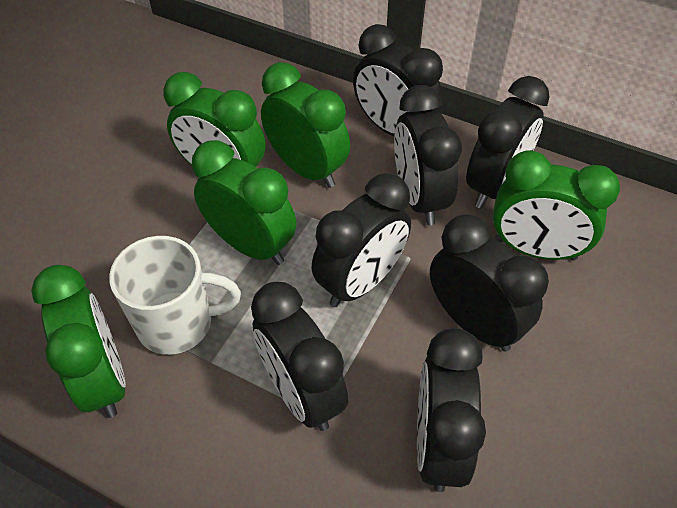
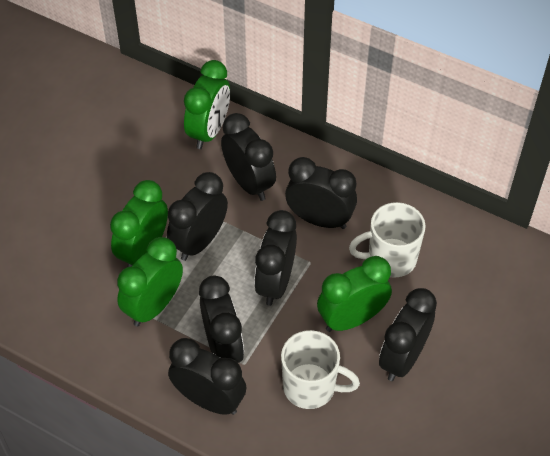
green clock: [31,265,126,418] [163,72,266,167] [192,140,296,265] [261,62,350,188] [493,150,620,260] = 5 -> [110,180,168,267] [117,237,183,327] [184,60,230,149] [317,256,392,332] = 4
white mug: [109,236,241,355] = 1 -> [281,330,360,409] [349,202,426,278] = 2

